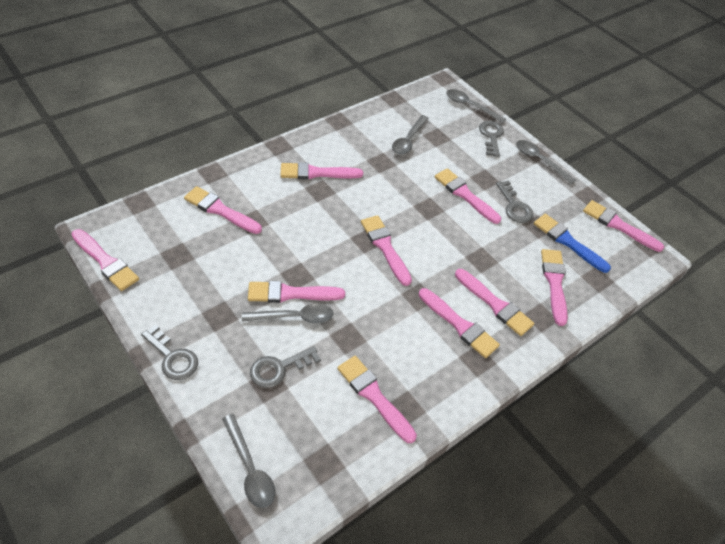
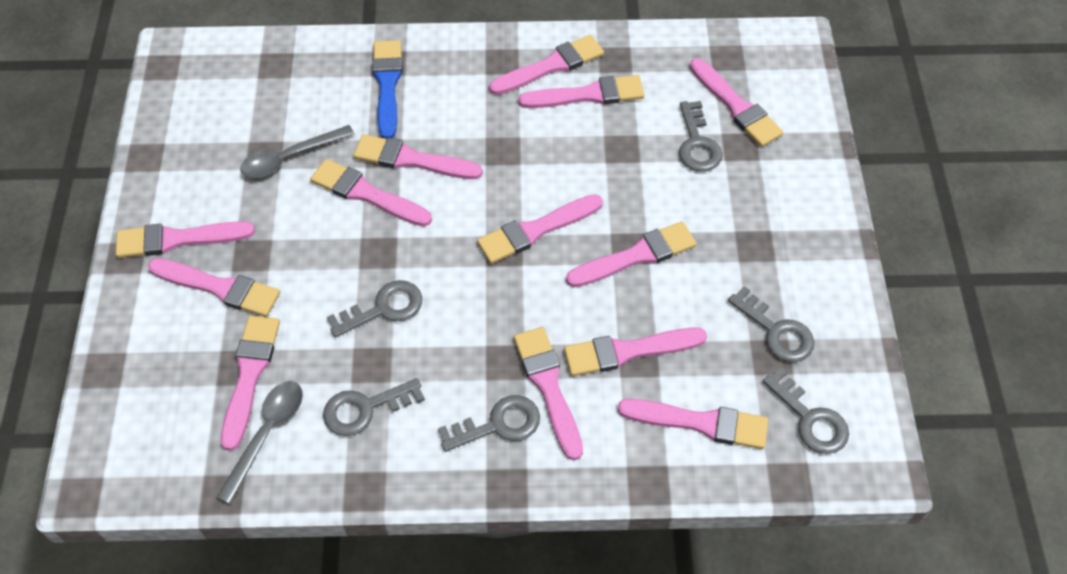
grey key: [141,324,198,380] [250,346,321,388] [479,121,504,157] [496,180,533,223] = 4 -> [323,378,425,436] [327,280,422,338] [438,395,540,452] [679,101,722,172] [728,286,815,362] [763,368,849,454] = 6
grey spoon: [222,414,275,508] [242,303,334,324] [392,115,429,155] [446,89,506,123] [516,140,576,184] = 5 -> [216,381,303,504] [240,125,355,178] = 2
pink brush: [72,229,139,291] [184,186,262,234] [248,281,345,303] [280,162,363,180] [337,356,417,443] [361,215,412,286] [419,288,500,358] [435,168,501,224] [455,269,534,336] [541,249,568,326] [583,200,664,252] = 11 -> [116,221,255,258] [148,258,280,317] [221,316,280,451] [310,159,432,227] [353,134,483,179] [477,194,603,264] [489,35,604,95] [514,327,583,460] [518,75,644,108] [564,328,707,376] [566,221,697,287] [617,399,768,449] [690,58,783,147] = 13

